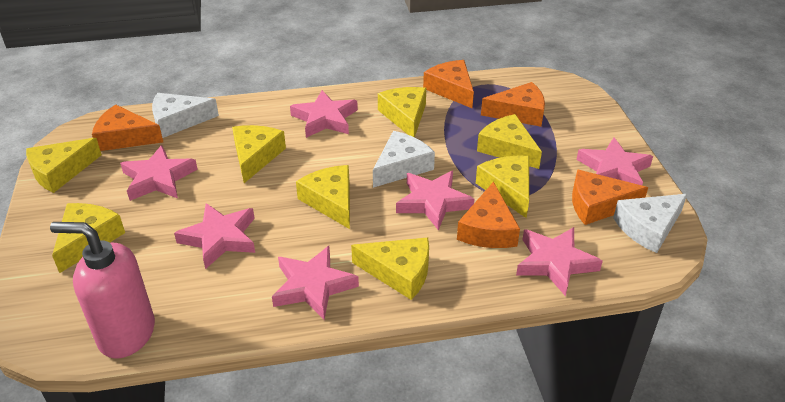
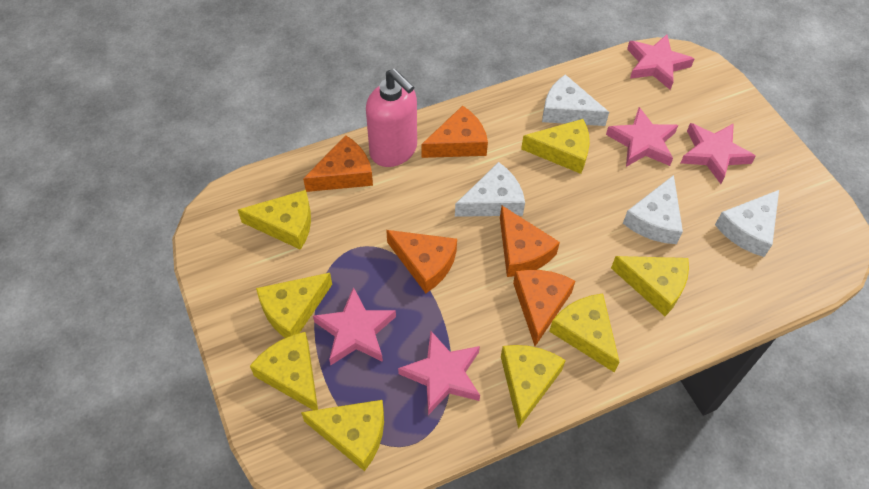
pink star: [120,145,198,201] [174,203,255,269] [272,246,359,320] [290,90,358,138] [396,171,474,231] [516,227,603,296] [576,137,653,185] = 7 -> [313,287,396,365] [398,331,480,415] [606,107,678,167] [627,35,694,90] [681,123,756,184] = 5
white cheese: [152,93,219,138] [373,131,435,188] [613,194,687,253] = 3 -> [455,162,525,217] [542,74,609,126] [623,175,683,244] [715,190,779,257] = 4

